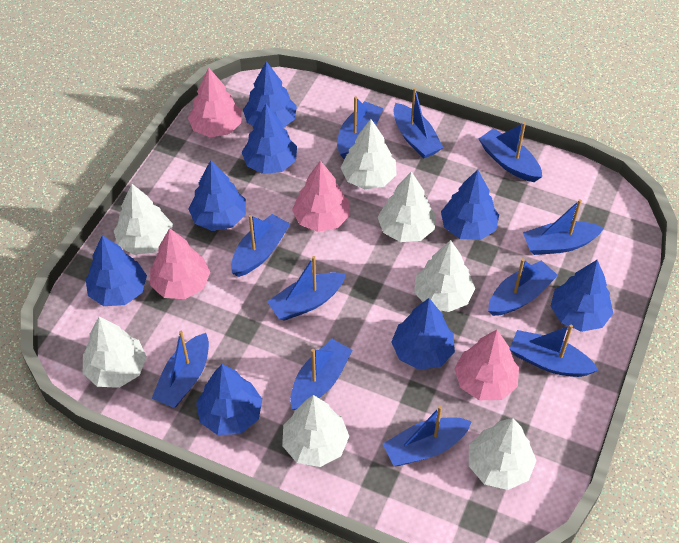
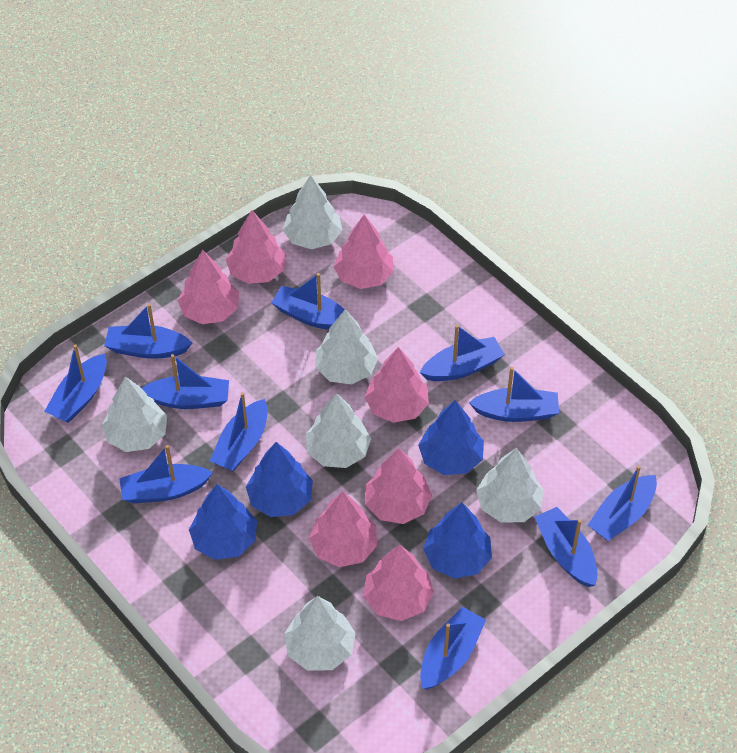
blue tree: [86,235,147,306] [189,160,246,231] [196,364,262,435] [242,104,297,174] [243,61,297,128] [391,298,455,370] [441,169,499,240] [551,260,613,332] = 8 -> [189,484,257,560] [246,442,313,517] [418,400,484,475] [423,503,492,579] = 4
pink tree: [150,228,210,299] [188,67,241,137] [292,160,350,232] [454,330,519,400] = 4 -> [178,250,239,324] [226,210,286,284] [309,491,377,567] [334,215,394,289] [364,545,434,621] [365,347,429,423] [365,448,432,524] = 7
white tree: [83,317,147,388] [114,184,173,255] [282,395,349,467] [341,119,397,189] [378,172,436,242] [414,240,475,312] [469,418,537,490] = 7 -> [102,376,167,452] [283,175,342,249] [284,596,356,671] [306,393,371,468] [316,310,378,384] [476,448,544,523] = 6

